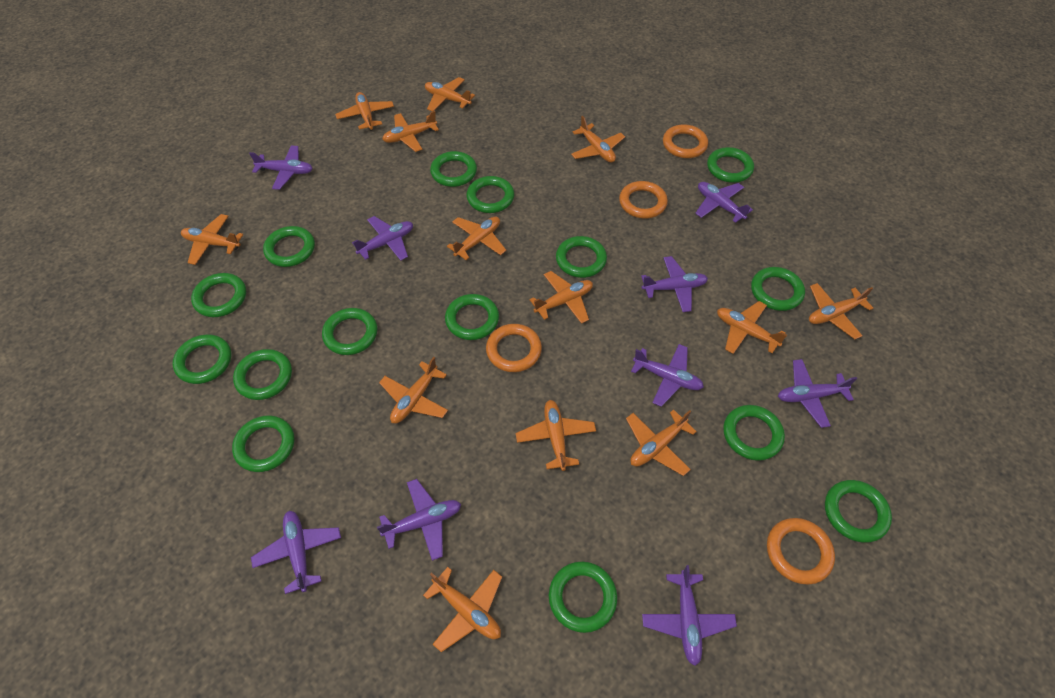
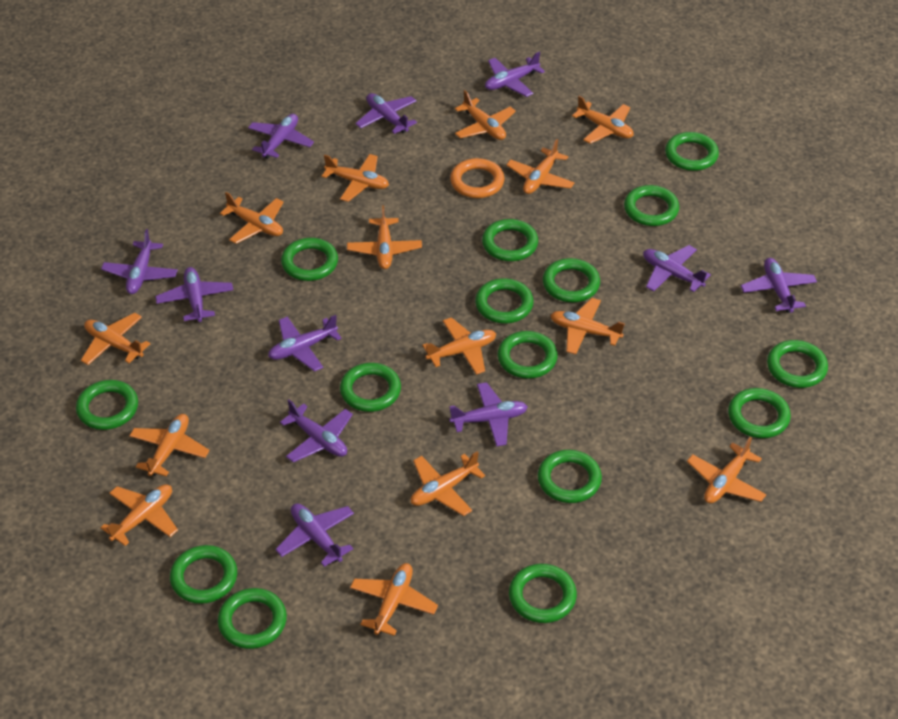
orange plane: [181,214,244,265] [335,92,394,131] [379,357,448,424] [382,111,439,152] [423,567,502,652] [425,77,475,111] [447,217,506,260] [516,400,596,471] [529,271,593,324] [571,116,625,163] [626,409,697,476] [717,301,787,354] [809,283,873,339] = 13 -> [81,313,150,365] [100,484,178,546] [129,414,210,477] [220,192,284,244] [322,154,389,202] [347,205,422,269] [350,563,438,636] [411,451,485,516] [422,317,496,375] [455,90,516,140] [506,139,575,194] [550,298,625,355] [572,96,634,144] [687,437,766,503] = 14
orange ring: [486,324,542,372] [619,181,668,218] [663,124,708,158] [767,518,835,584] = 4 -> [450,158,505,198] = 1
purple plane: [249,145,313,190] [251,511,341,594] [352,216,413,261] [377,479,461,561] [631,344,704,407] [641,256,708,312] [642,565,737,666] [695,182,753,223] [778,359,857,428] = 9 -> [101,229,178,294] [155,267,233,322] [248,114,314,159] [268,315,342,372] [275,503,354,567] [280,400,353,462] [355,93,417,134] [449,382,528,447] [485,52,545,97] [643,245,711,292] [741,258,817,313] = 11

